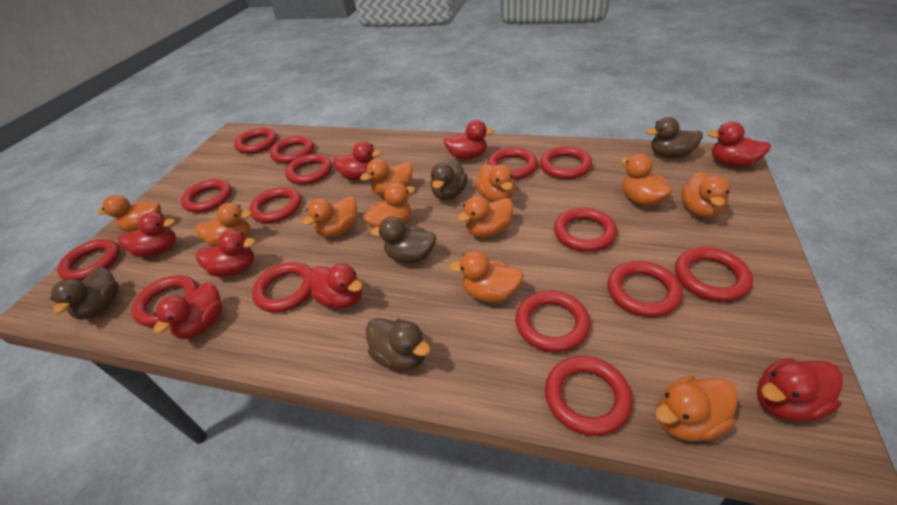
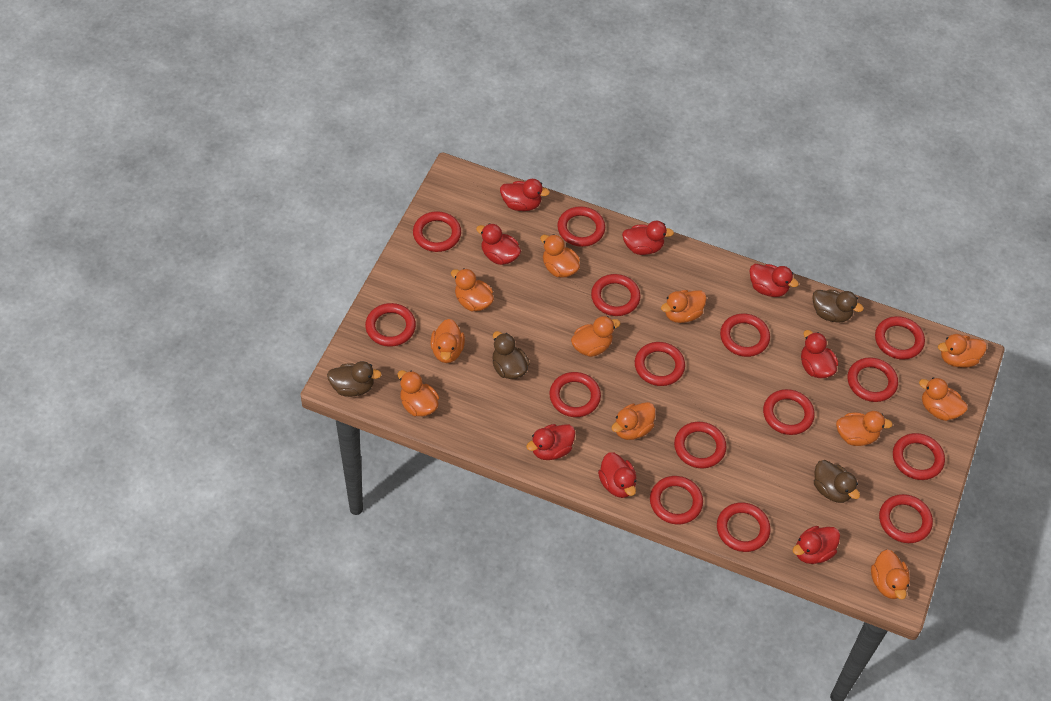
brown duck: [50,267,119,320] [366,318,431,371] [370,217,436,263] [430,160,468,200] [646,117,703,158] = 5 -> [327,361,382,397] [492,331,530,379] [812,289,864,323] [814,460,860,503] = 4

